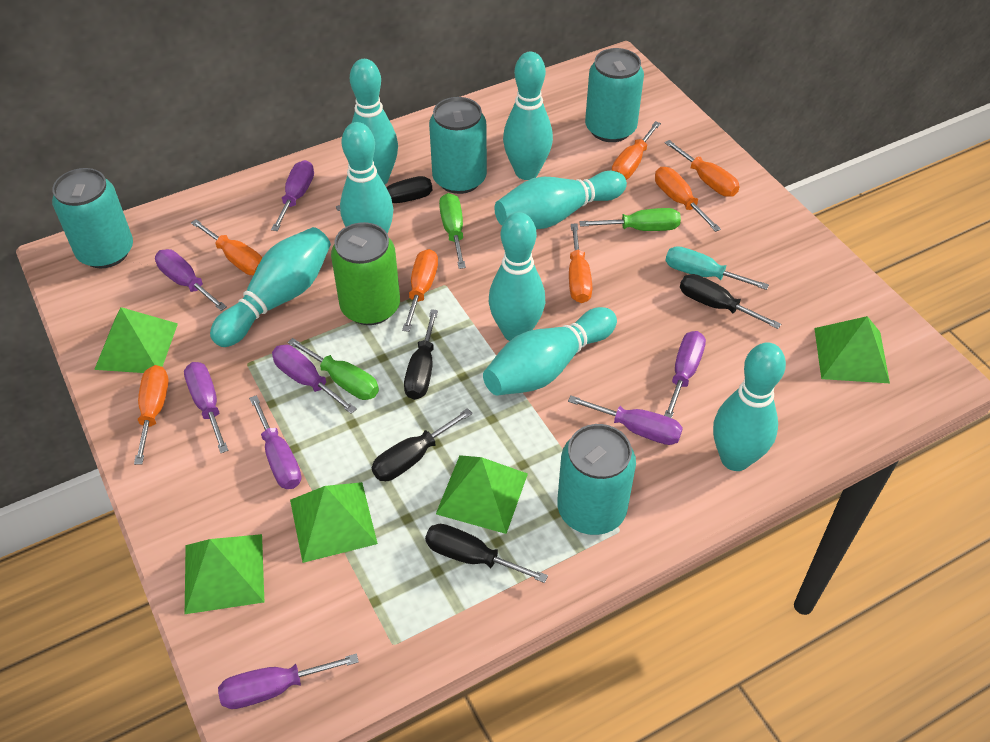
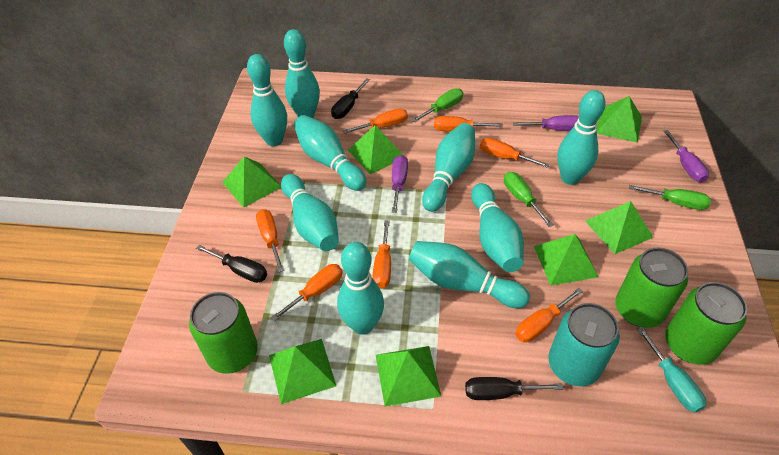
black screwdriver: [336,176,432,211] [372,408,473,481] [404,309,438,400] [425,524,548,583] [680,274,781,329] = 5 -> [196,245,267,283] [331,78,370,119] [465,377,563,400] = 3
green can: [331,222,400,325] = 1 -> [189,292,258,374] [615,248,688,328] [665,282,747,365] = 3
green pyramid: [94,307,178,373] [185,534,264,614] [290,482,378,563] [436,455,528,534] [814,316,890,383] = 5 -> [222,157,281,208] [269,339,336,404] [348,125,404,174] [376,346,442,406] [534,234,598,285] [585,201,653,254] [597,96,642,143] = 7
purple screwdriver: [155,249,227,311] [184,362,229,453] [218,653,359,709] [249,395,301,489] [271,160,314,231] [272,345,357,414] [568,396,683,445] [664,331,706,418] = 8 -> [392,155,408,213] [513,115,579,131] [664,130,709,182] = 3
turquoise bowling pin: [210,227,331,347] [340,122,394,234] [350,59,398,184] [483,307,617,396] [489,212,545,341] [495,171,627,229] [503,52,553,180] [713,342,786,471] = 8 -> [247,54,287,146] [281,174,339,251] [284,29,320,118] [294,115,366,191] [337,242,384,335] [409,241,530,308] [422,123,475,212] [471,183,524,272] [557,90,606,185] = 9
turquoise can: [52,168,133,268] [429,97,487,194] [557,424,636,535] [585,48,644,142] = 4 -> [548,303,620,386] = 1

